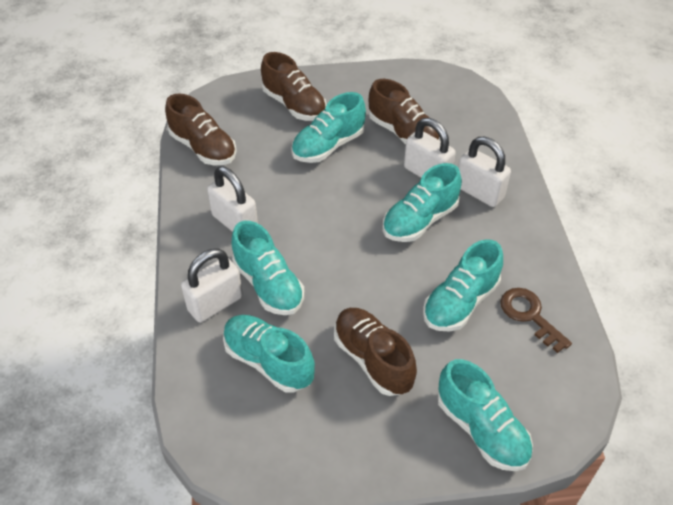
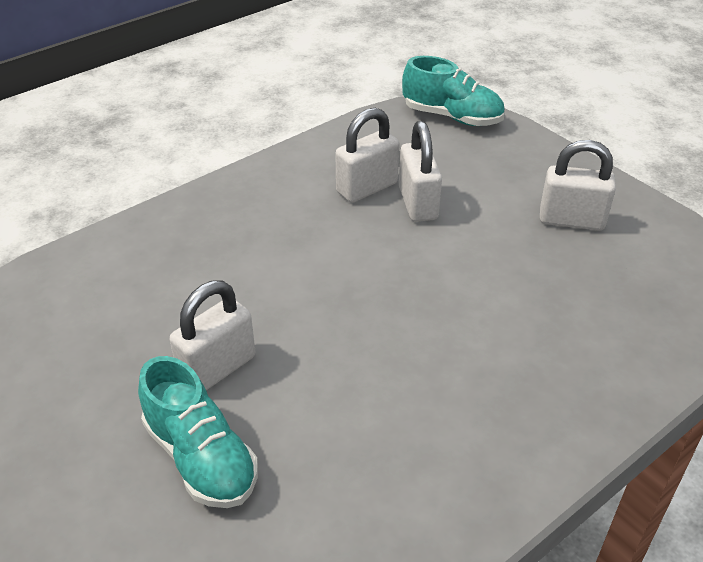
brown key: [500,288,572,353] = 1 -> none = 0
brown shoe: [165,94,237,165] [261,52,327,121] [334,308,417,396] [369,79,439,145] = 4 -> none = 0
turquoise shoe: [223,315,315,393] [232,221,304,315] [291,92,366,163] [383,163,462,242] [423,240,503,332] [438,359,533,471] = 6 -> [138,356,258,508] [402,56,504,126] = 2

